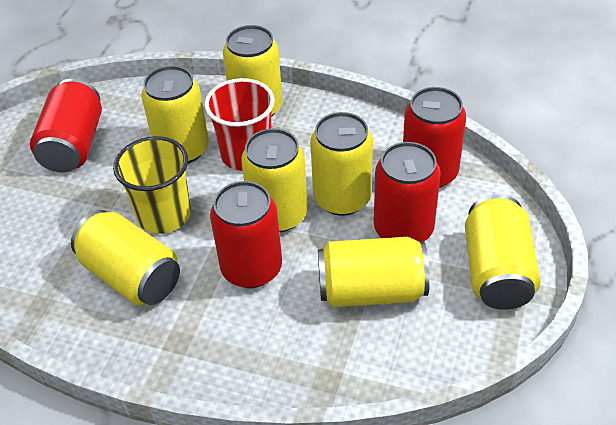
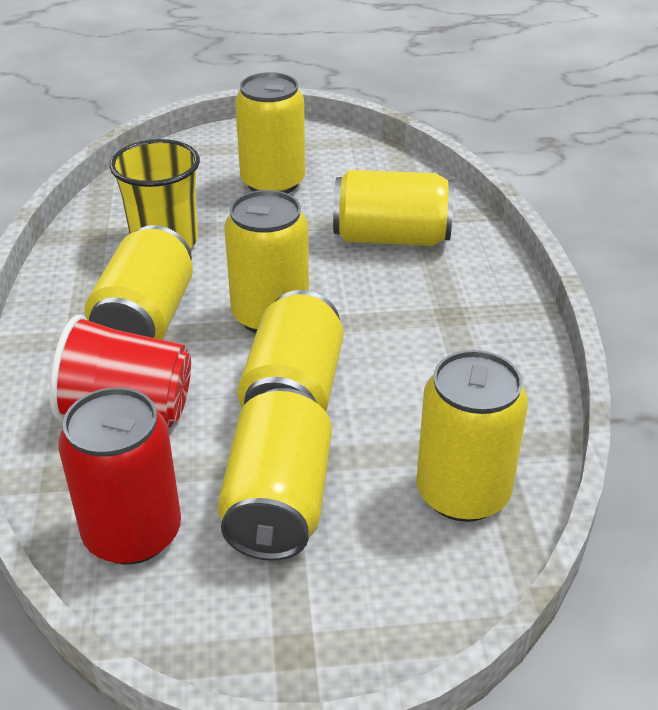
red can: [30,79,102,172] [210,181,282,288] [374,142,441,242] [403,87,466,188] = 4 -> [58,387,181,565] = 1

